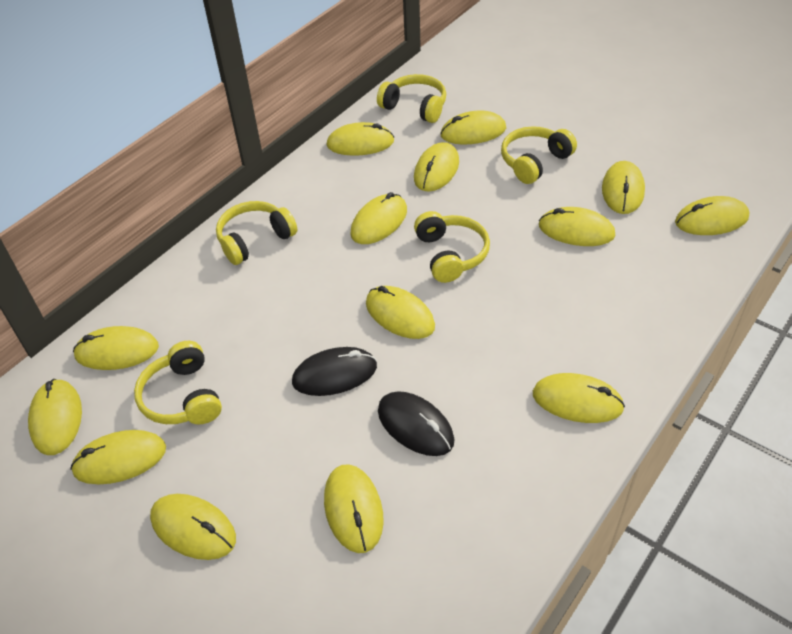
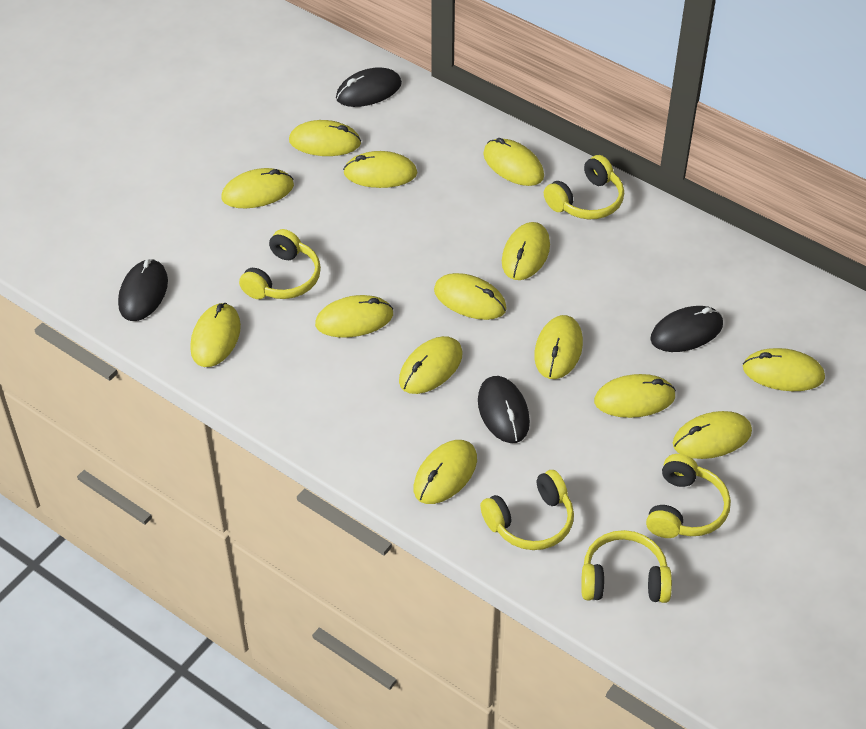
black mouse: [292,347,377,396] [378,391,454,456] = 2 -> [118,259,168,321] [336,67,402,107] [478,376,530,443] [650,306,723,352] = 4

